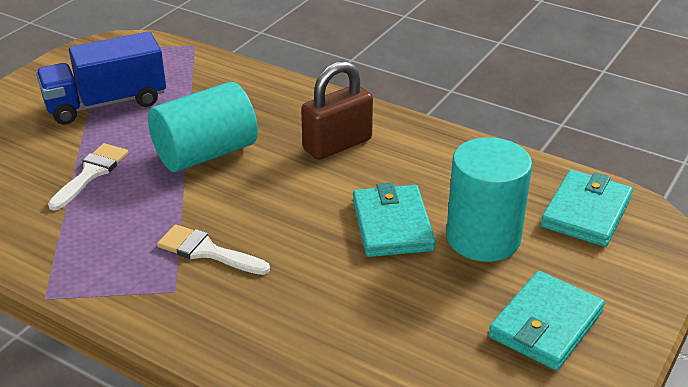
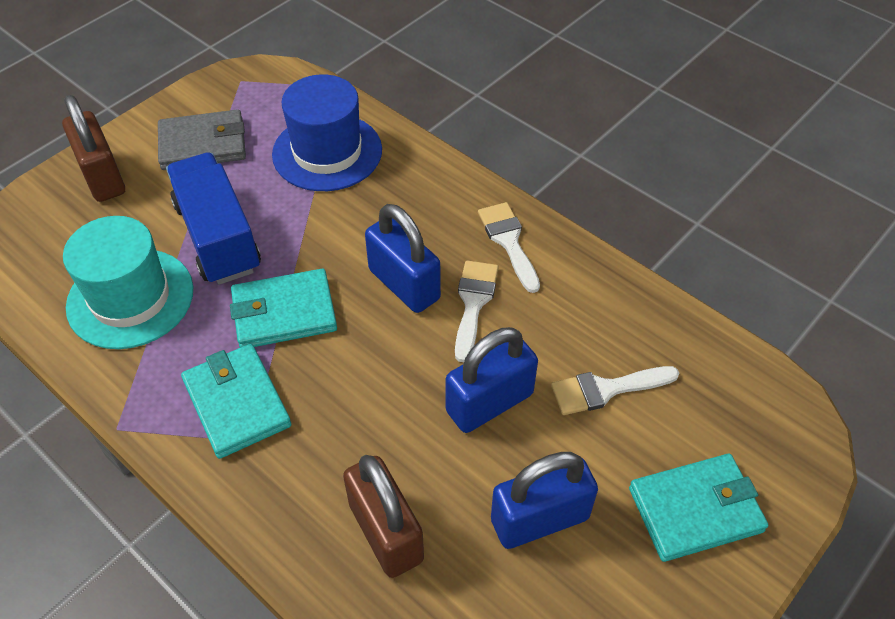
blue hat: none = 0 -> [272,74,382,191] = 1
blue padlock: none = 0 -> [365,204,441,313] [446,327,538,433] [491,452,598,549] = 3
brown padlock: [301,61,373,160] = 1 -> [62,95,125,202] [343,455,424,578] = 2
grey wallet: none = 0 -> [158,109,246,170] = 1
turquoise cylinder: [148,82,258,172] [446,137,532,262] = 2 -> none = 0
turquoise hat: none = 0 -> [63,216,193,349] = 1
white brush: [48,143,129,211] [157,224,270,275] = 2 -> [455,260,499,362] [478,202,540,293] [551,366,679,415] = 3

